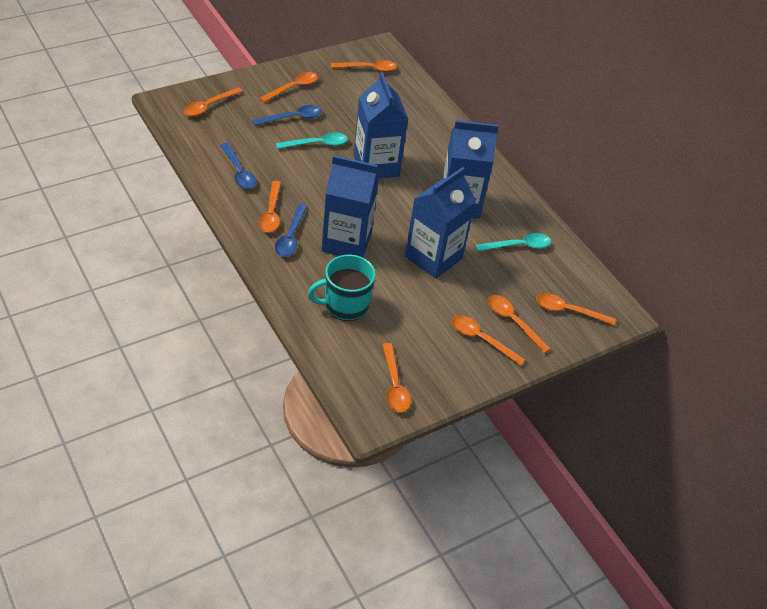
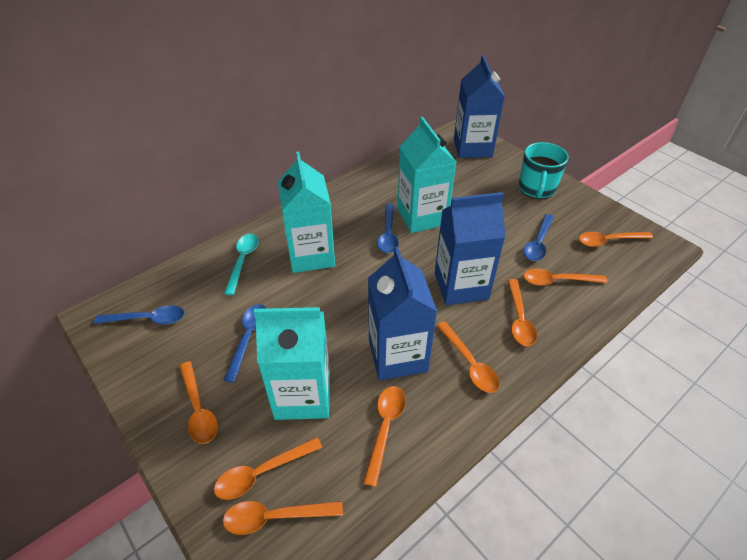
blue carton: [321,155,379,257] [354,72,408,179] [405,167,476,279] [442,120,498,219] = 4 -> [368,247,437,380] [435,192,506,305] [454,55,505,158] = 3
blue spoon: [220,143,256,189] [253,105,322,126] [275,204,307,256] = 3 -> [94,305,185,324] [223,304,267,383] [377,204,399,253] [523,214,554,261] = 4
turquoise carton: none = 0 -> [254,307,330,420] [278,152,335,273] [397,117,457,233] = 3
turquoise spoon: [276,132,348,149] [475,233,551,251] = 2 -> [224,234,259,295] = 1

